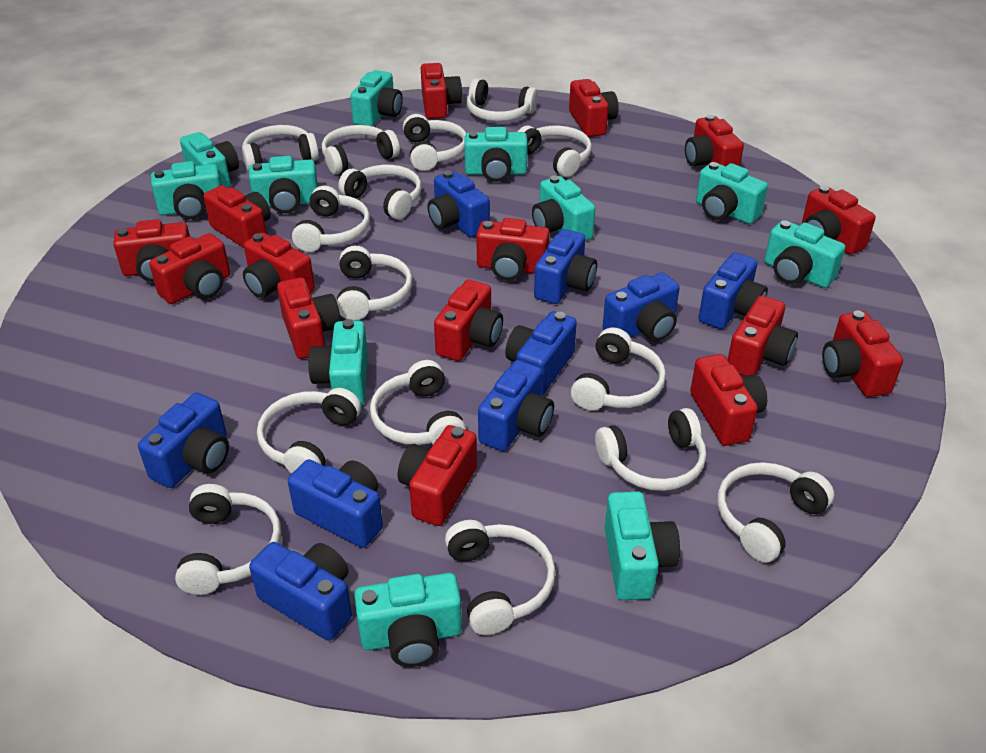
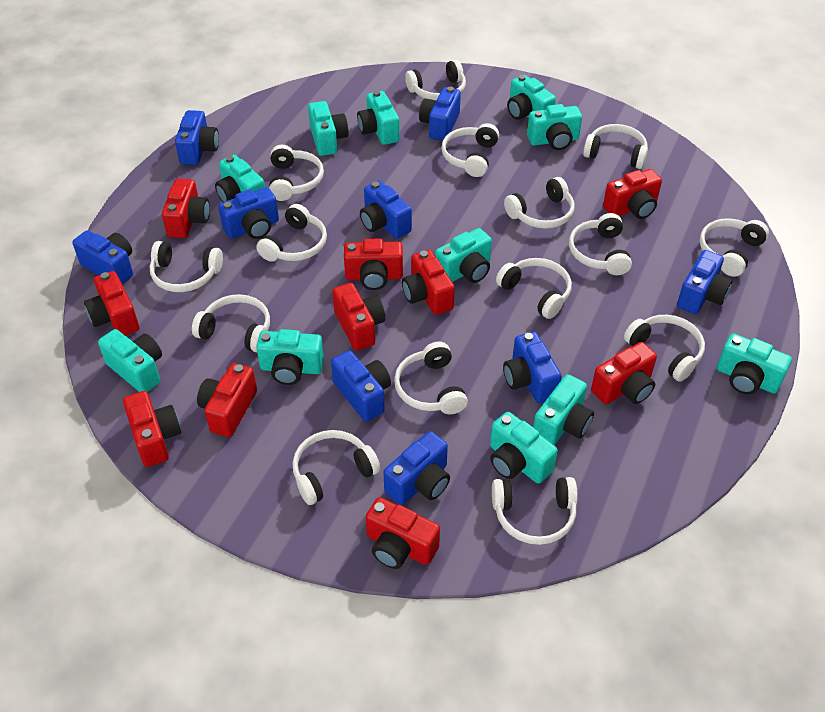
red camera: [113,219,190,282] [149,233,230,304] [204,185,271,248] [243,233,315,298] [277,277,341,359] [398,425,477,526] [421,63,462,119] [434,280,503,361] [476,218,550,280] [569,79,619,137] [685,115,744,166] [690,354,767,446] [728,296,798,376] [802,186,876,255] [822,310,903,397] = 15 -> [84,271,139,336] [123,391,181,467] [162,179,210,238] [197,363,257,437] [332,283,385,351] [344,239,403,290] [366,497,440,569] [402,250,455,315] [591,342,657,404] [603,169,662,219] = 10

